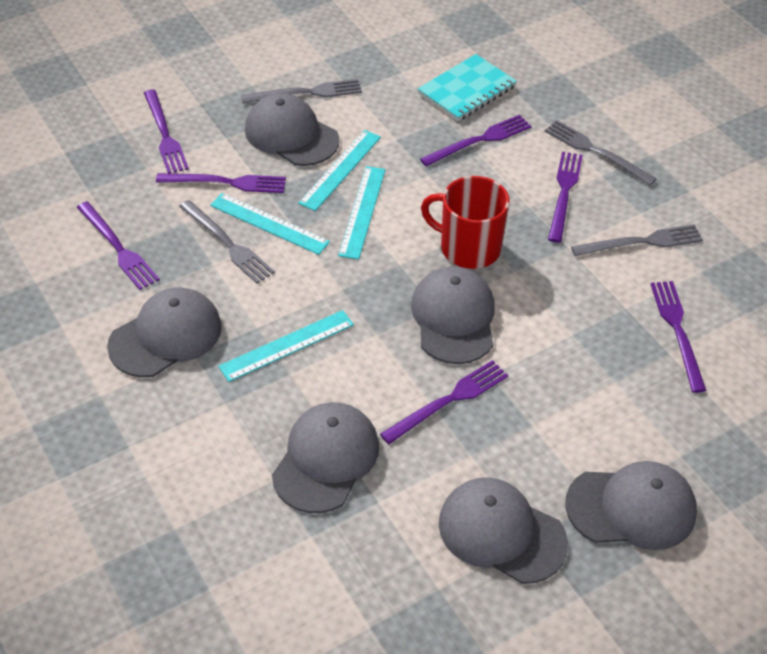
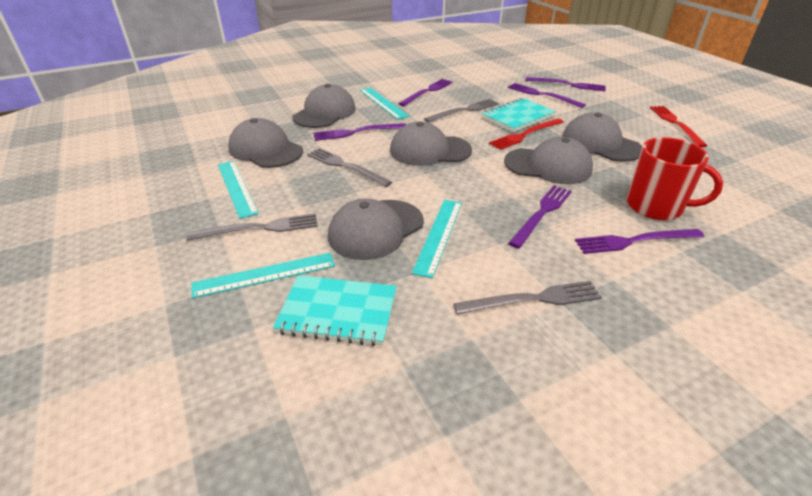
purple fork: [76,201,160,290] [144,90,189,173] [156,173,286,193] [380,360,508,444] [420,115,531,166] [548,152,583,243] [651,281,707,393] = 7 -> [313,123,406,141] [398,79,453,106] [508,83,586,108] [508,185,572,249] [525,77,605,91] [575,229,704,254] = 6
red fork: none = 0 -> [489,119,564,150] [650,106,708,147] = 2
turquoise notebook: [418,54,517,121] = 1 -> [273,275,397,346] [482,98,556,132] = 2

